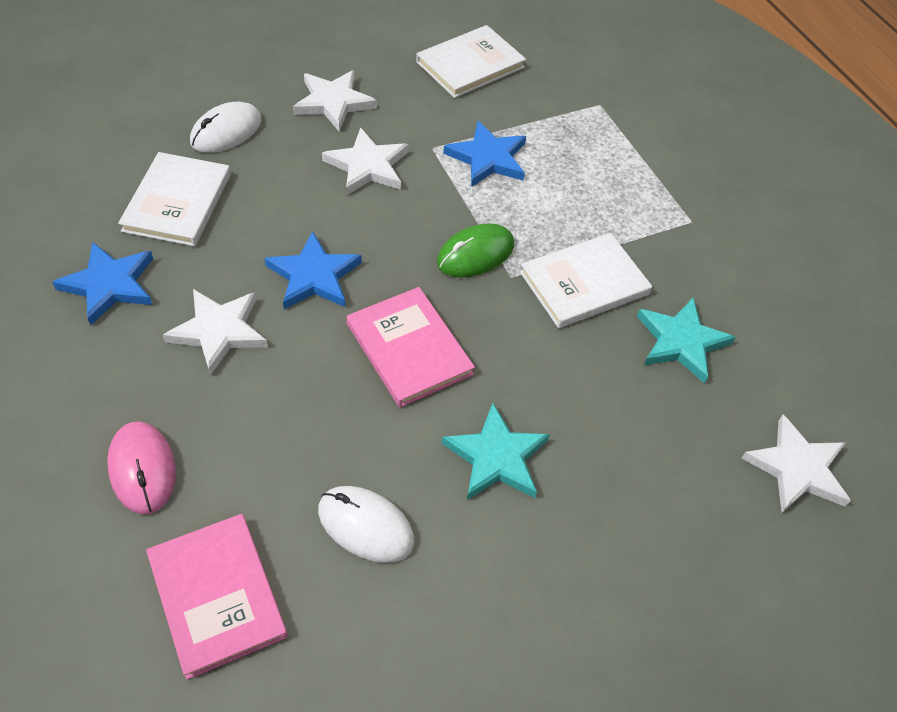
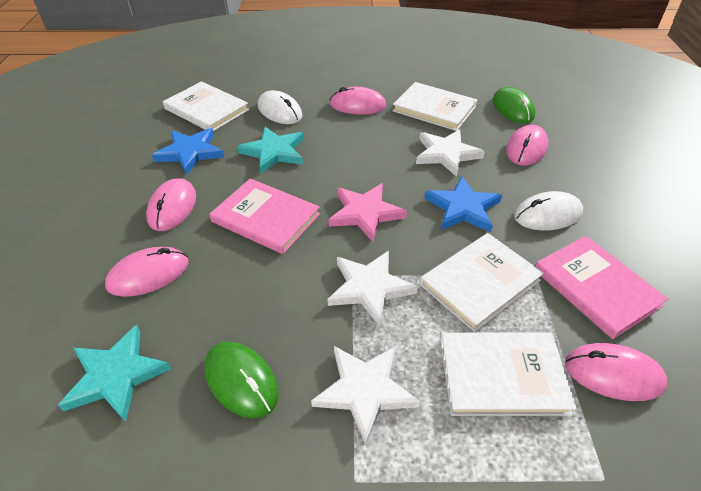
blue star: [52,242,153,325] [264,231,362,309] [443,121,526,187] = 3 -> [152,128,224,175] [425,176,502,232] = 2
green mouse: [437,223,514,277] = 1 -> [204,342,279,418] [493,87,535,123] = 2
pink mouse: [107,421,176,514] = 1 -> [105,247,188,297] [146,178,196,231] [330,87,386,114] [506,125,548,166] [565,343,668,401] = 5
pink star: none = 0 -> [328,183,407,242] = 1
white book: [118,152,231,247] [416,25,526,98] [520,233,652,328] = 3 -> [163,81,249,131] [393,82,477,131] [420,233,544,332] [440,333,577,416] = 4
white star: [163,289,268,376] [293,70,377,131] [322,127,408,195] [742,415,851,513] = 4 -> [311,346,420,445] [328,250,418,326] [416,129,485,177] = 3

